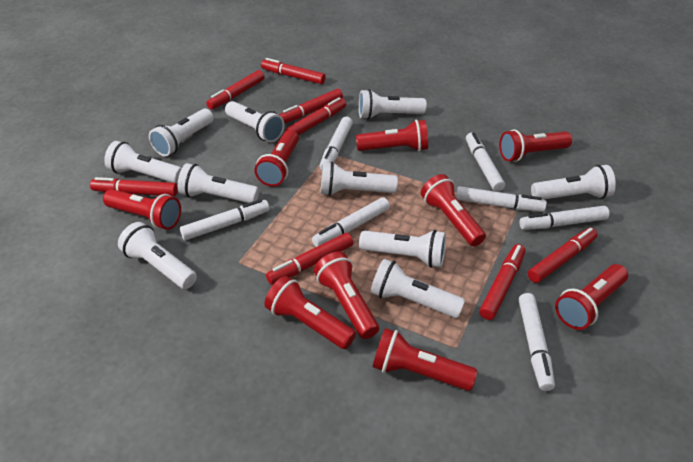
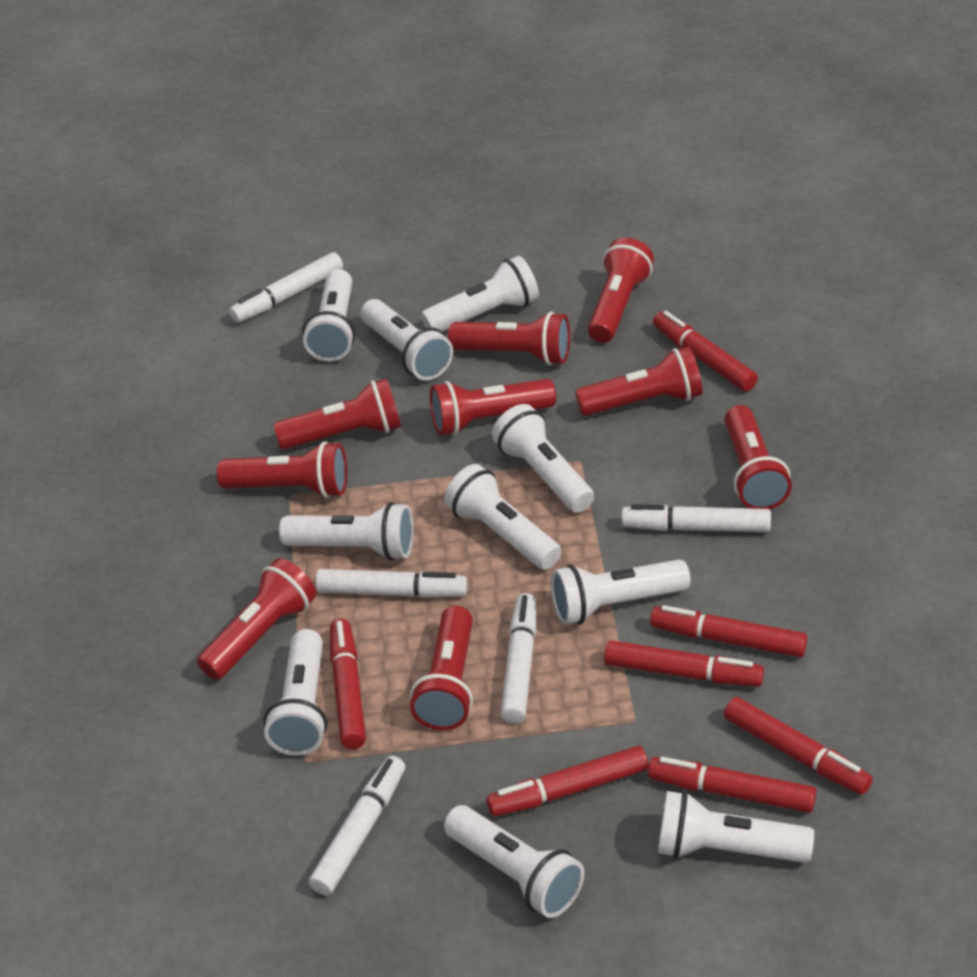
red marker: [90,177,178,196] [206,70,265,110] [261,58,326,84] [266,233,353,285] [279,89,343,124] [285,97,346,136] [479,244,525,320] [528,228,598,283] = 8 -> [330,619,366,749] [486,746,648,817] [604,640,764,687] [648,757,816,813] [650,605,807,657] [653,311,758,391] [724,697,873,795] = 7
white marker: [180,199,270,240] [312,197,390,247] [320,117,353,170] [456,186,547,212] [466,132,505,191] [519,206,610,230] [519,293,555,391] = 7 -> [229,252,343,323] [309,756,405,896] [316,569,467,598] [501,593,536,724] [621,504,771,532] = 5

